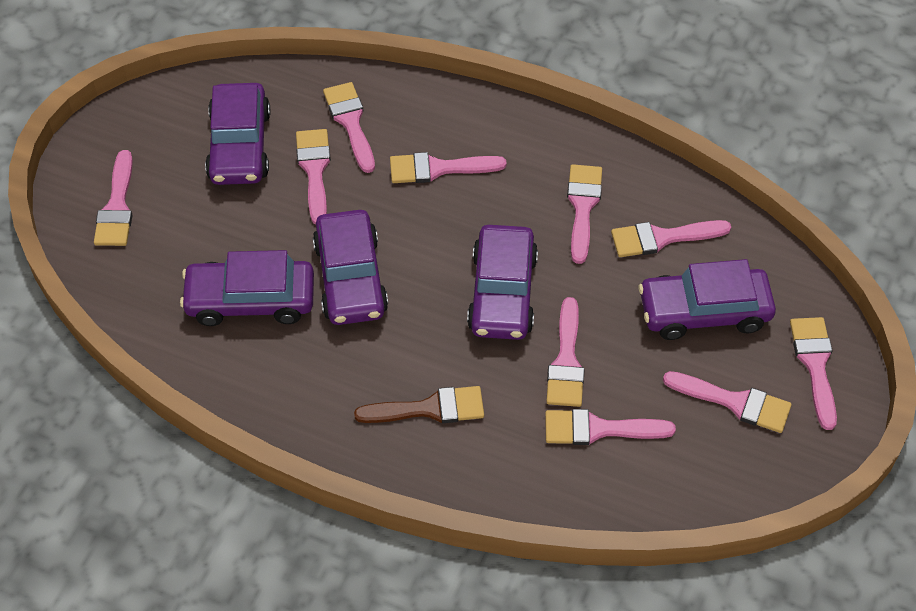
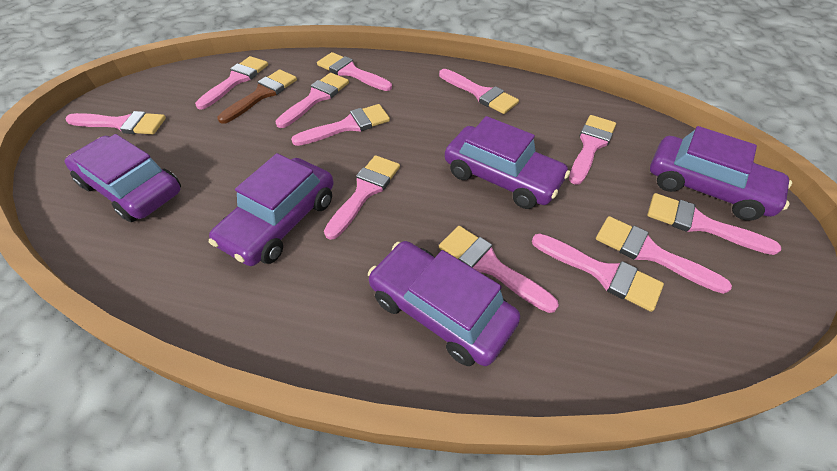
pink brush: [94,150,133,246] [296,129,331,225] [323,82,375,173] [390,152,507,183] [545,409,676,445] [546,297,585,407] [567,164,602,264] [611,220,731,257] [663,371,792,433] [790,317,837,430] = 10 -> [65,111,166,134] [195,56,268,110] [275,73,349,128] [291,104,390,146] [317,52,392,91] [324,155,400,240] [439,69,519,114] [439,226,559,313] [532,233,664,312] [569,115,616,185] [596,216,732,294] [647,193,781,255] = 12

